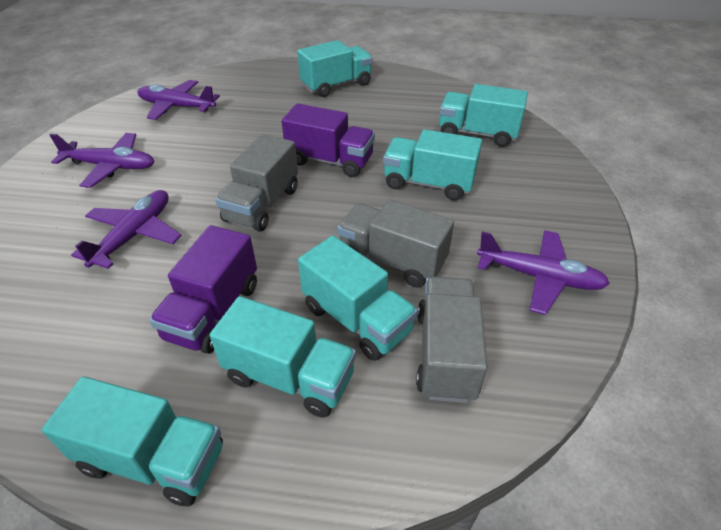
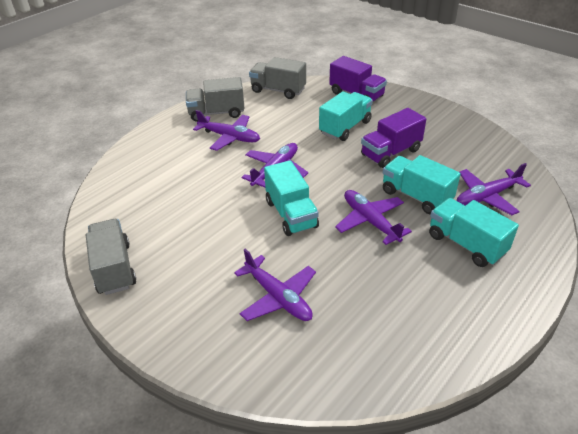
purple plane: [50,133,155,188] [71,190,182,269] [137,80,220,120] [477,230,610,315] = 4 -> [193,110,260,151] [234,249,316,321] [242,143,308,188] [335,190,412,245] [457,163,531,215] = 5
turquoise truck: [42,377,223,506] [210,296,356,418] [297,40,373,97] [298,236,418,361] [383,129,482,201] [439,84,528,147] = 6 -> [264,160,319,236] [319,91,373,141] [383,155,461,214] [429,198,519,267] = 4

